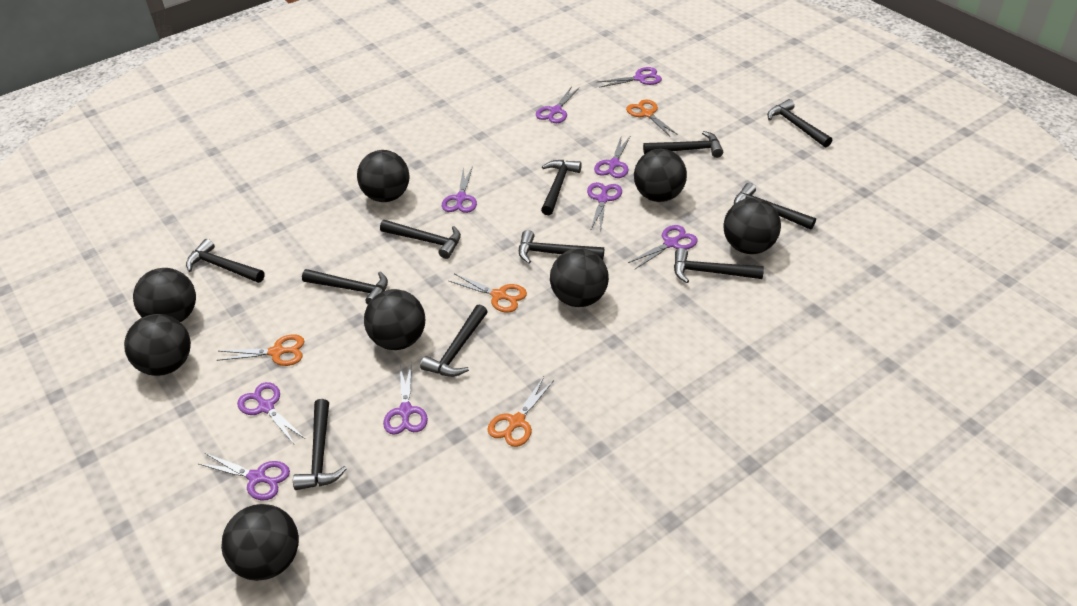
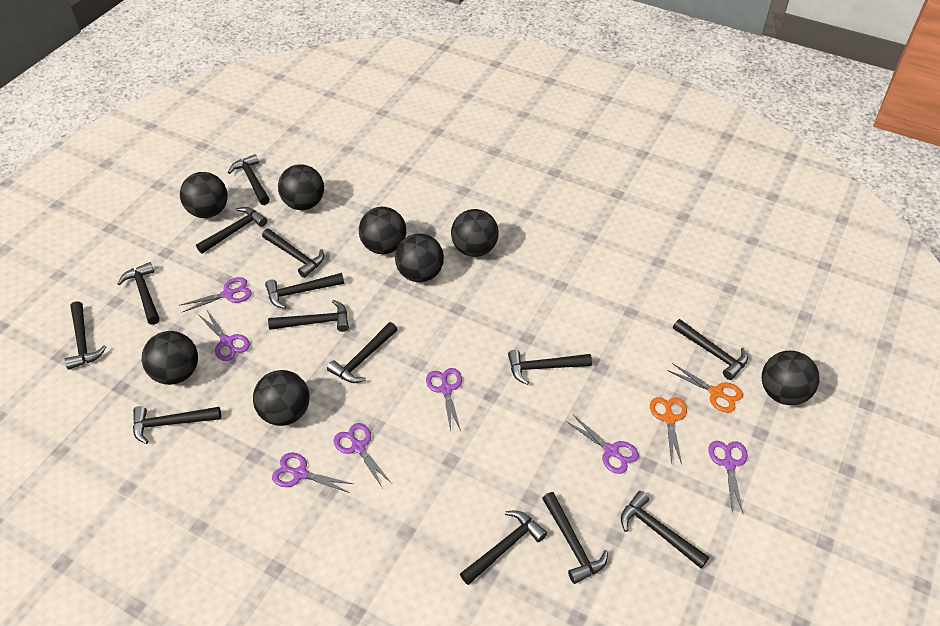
black hammer: [186,239,265,283] [293,399,347,490] [302,269,388,305] [380,220,461,259] [420,305,488,377] [519,230,604,264] [541,160,582,215] [643,131,723,158] [674,248,764,283] [734,183,816,230] [767,99,832,147] = 11 -> [64,301,106,370] [117,262,160,325] [133,406,221,444] [196,207,267,254] [228,154,270,205] [262,229,324,278] [265,273,344,309] [268,300,349,332] [327,322,398,383] [460,510,547,585] [508,350,592,385] [542,492,608,584] [621,491,709,568] [673,319,748,380] = 14
orange scissors: [217,334,305,366] [449,273,527,313] [487,377,554,447] [626,99,678,137] = 4 -> [650,397,687,465] [667,363,743,413] = 2
purple scissors: [197,453,290,501] [237,382,305,444] [383,362,428,435] [442,166,477,213] [536,86,580,123] [587,182,622,231] [594,135,630,178] [598,67,662,88] [628,225,698,269] = 9 -> [179,277,252,312] [198,309,250,361] [272,452,353,493] [334,423,392,489] [426,368,462,432] [566,415,639,474] [708,441,747,513] = 7

